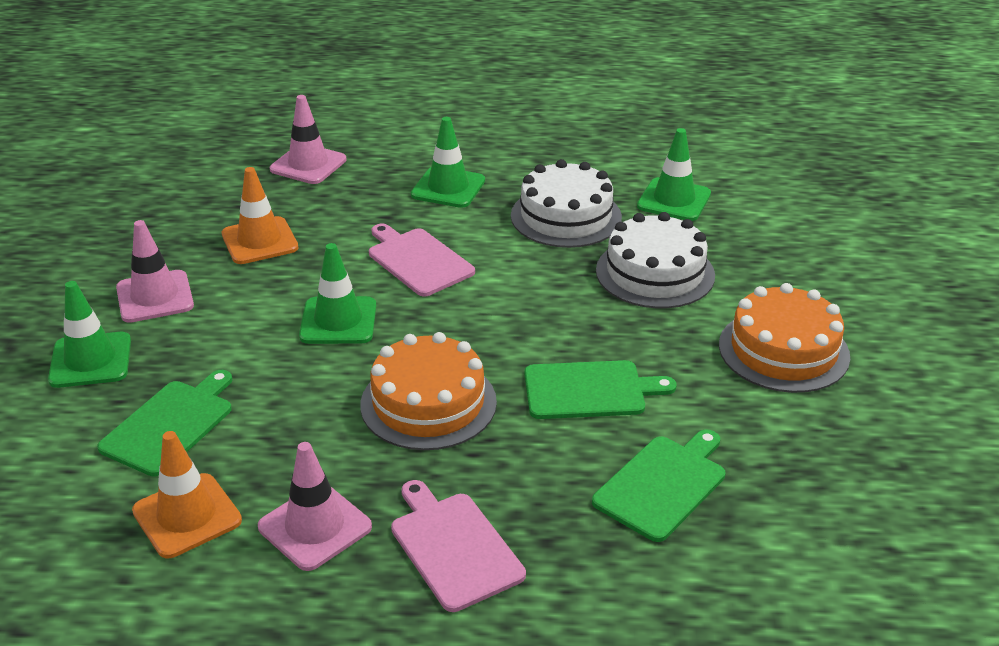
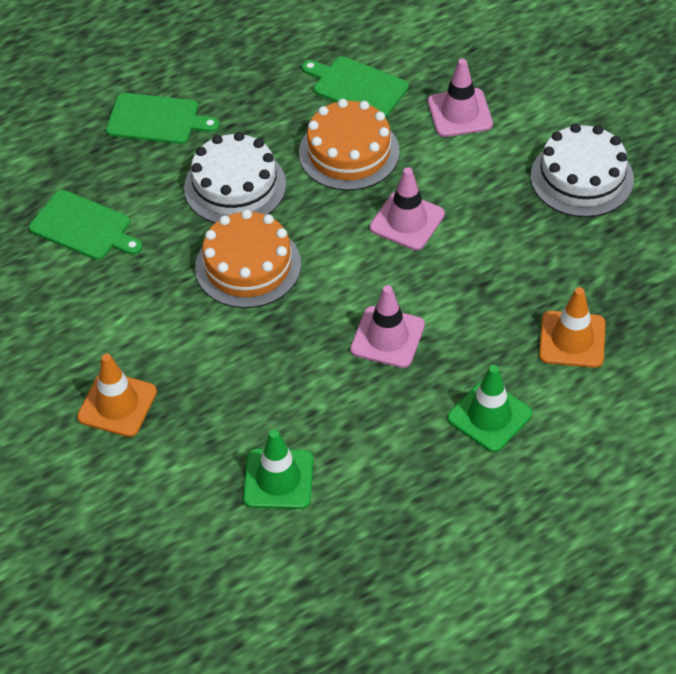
green traffic cone: [48,281,131,388] [299,243,376,344] [411,117,485,208] [637,128,711,221] = 4 -> [243,429,313,509] [448,365,532,452] = 2
pink cutting board: [369,223,475,296] [391,480,526,612] = 2 -> none = 0

